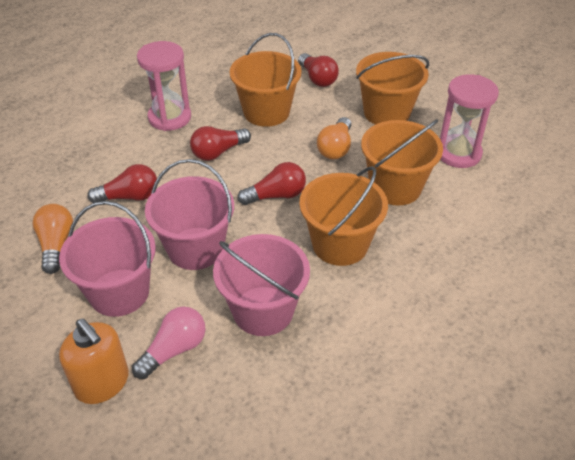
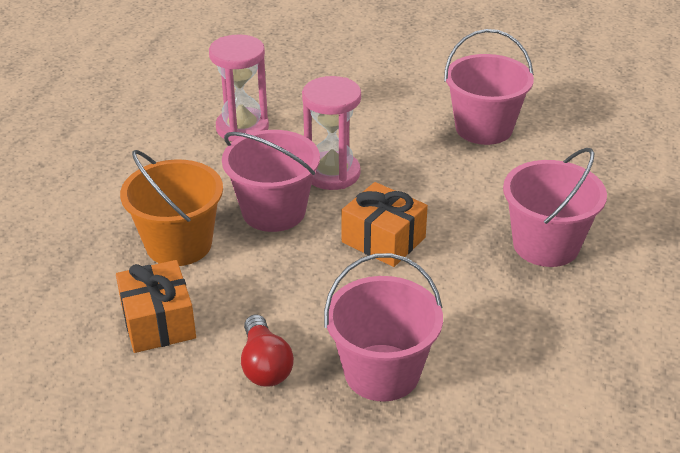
orange bucket: [230,33,301,127] [299,166,388,266] [356,52,429,125] [361,119,443,206] = 4 -> [120,150,223,266] = 1
orange gift: none = 0 -> [116,260,196,353] [342,182,428,267] = 2
orange light bulb: [33,204,73,274] [317,117,351,159] = 2 -> none = 0
orange soap dispenser: [59,319,129,404] = 1 -> none = 0
pink bucket: [59,201,156,317] [145,159,234,270] [213,234,310,336] = 3 -> [222,130,320,232] [324,253,443,402] [444,29,534,145] [503,148,607,267] = 4
pink light bulb: [132,307,205,379] = 1 -> none = 0
red light bulb: [87,164,157,203] [190,126,251,161] [238,162,306,205] [298,53,339,87] = 4 -> [241,315,294,387] = 1

